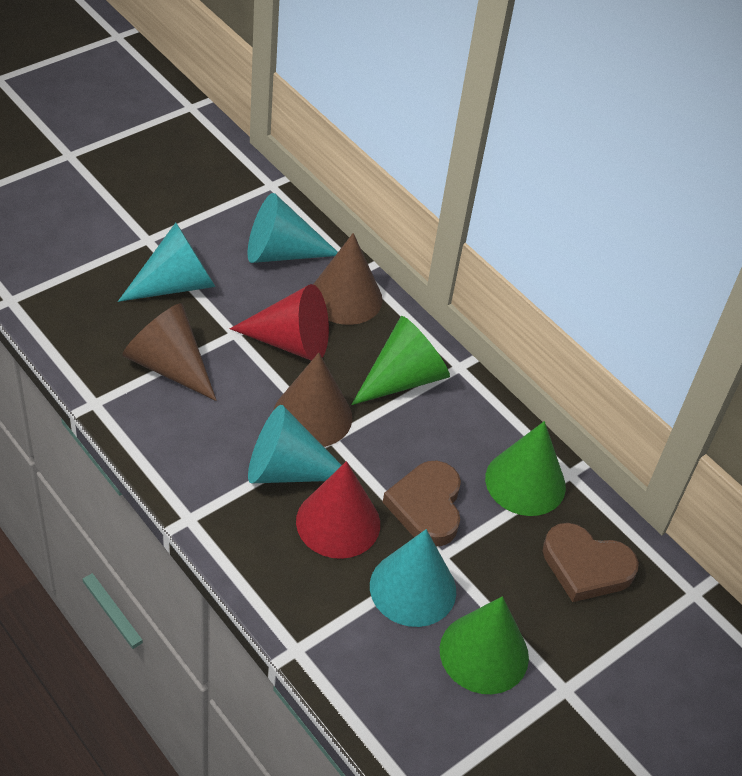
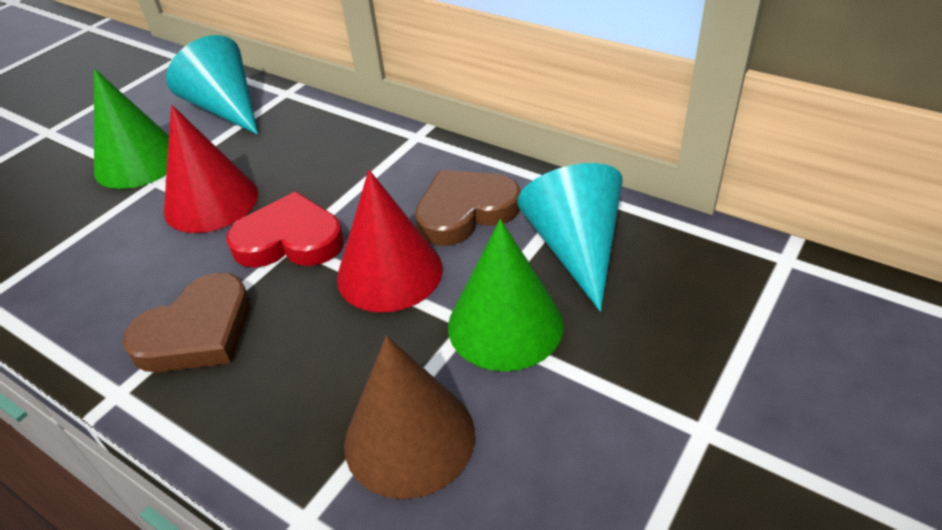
brown cone: [122,303,217,401] [273,353,352,447] [313,233,383,325] = 3 -> [344,336,475,499] = 1
green cone: [351,316,450,405] [440,596,529,694] [485,421,566,516] = 3 -> [94,69,169,189] [448,219,564,371] = 2
red heart: none = 0 -> [226,191,344,268] = 1
turquoise cone: [118,223,216,302] [248,193,338,263] [248,405,342,483] [370,529,456,627] = 4 -> [166,35,258,135] [517,163,623,312] = 2

